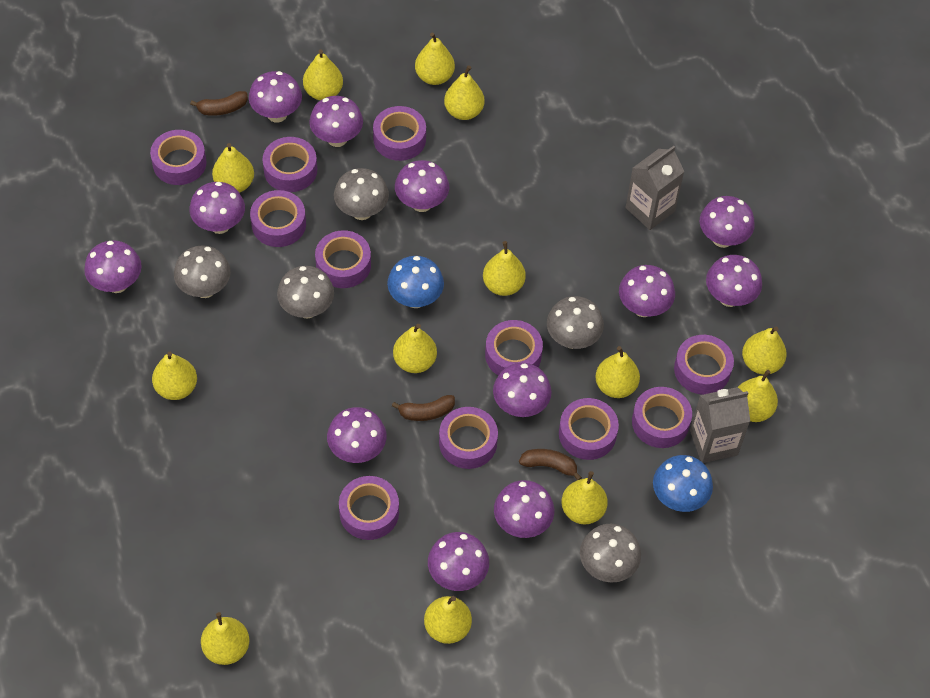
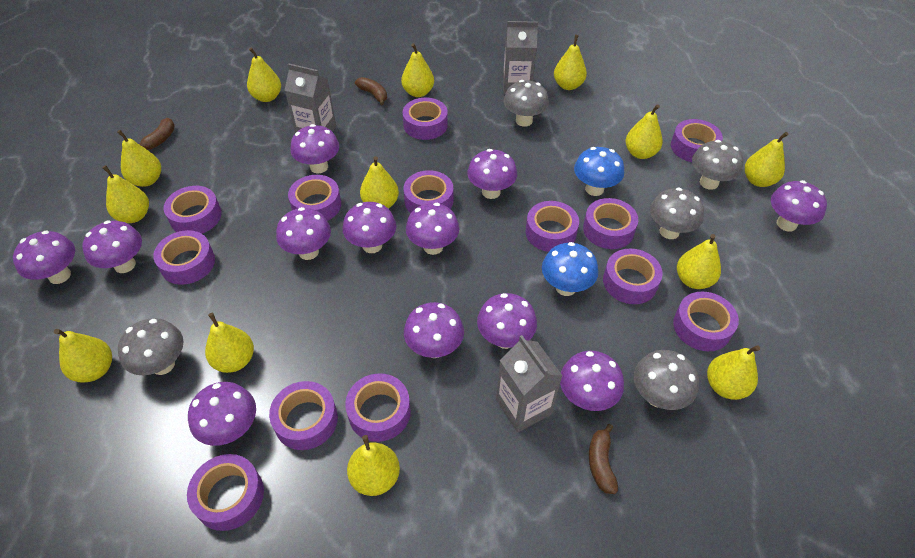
grey carton: [625,146,684,230] [690,387,750,463] = 2 -> [284,64,336,133] [496,335,562,432] [503,21,538,94] = 3
purple tape: [150,130,206,185] [250,190,306,247] [263,137,317,192] [315,230,371,288] [339,476,399,540] [373,106,426,161] [439,407,498,469] [485,320,543,376] [559,398,619,460] [632,387,692,448] [674,335,734,395] = 11 -> [153,230,215,285] [164,186,221,234] [187,454,264,531] [269,381,338,450] [288,175,341,221] [345,373,411,442] [403,98,448,140] [404,170,453,213] [526,201,579,252] [583,198,638,249] [603,249,663,304] [671,119,723,162] [673,292,739,351] = 13

